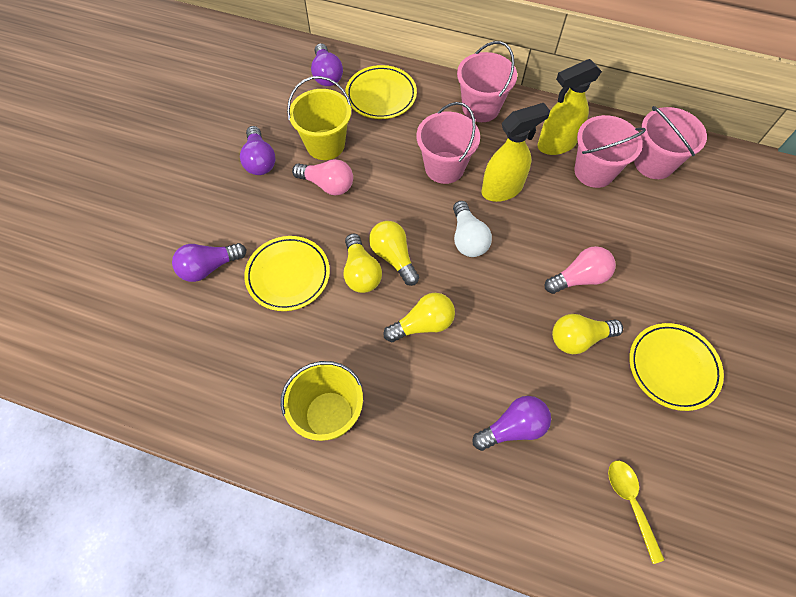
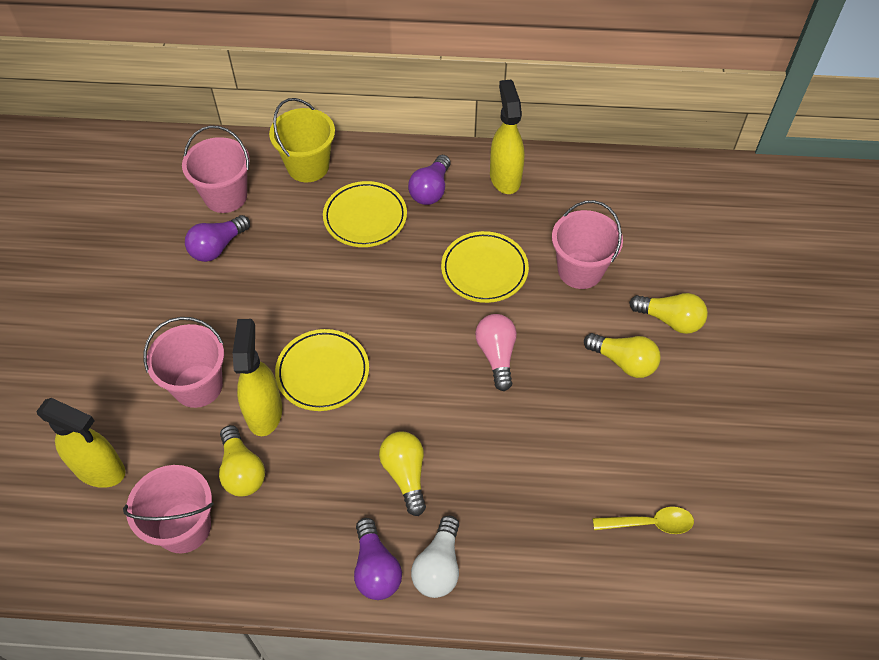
pink light bulb: [292,159,353,195] [545,246,616,294] = 2 -> [475,314,517,391] = 1
purple light bulb: [172,243,246,282] [240,126,275,175] [311,43,343,86] [472,396,551,451] = 4 -> [185,215,250,262] [354,518,402,600] [408,155,451,205] = 3
yellow bucket: [281,361,363,441] [287,76,351,160] = 2 -> [269,98,335,182] = 1
yellow spray bottle: [482,103,550,202] [538,59,602,155] = 2 -> [36,398,125,488] [233,319,282,436] [490,79,524,194] = 3

